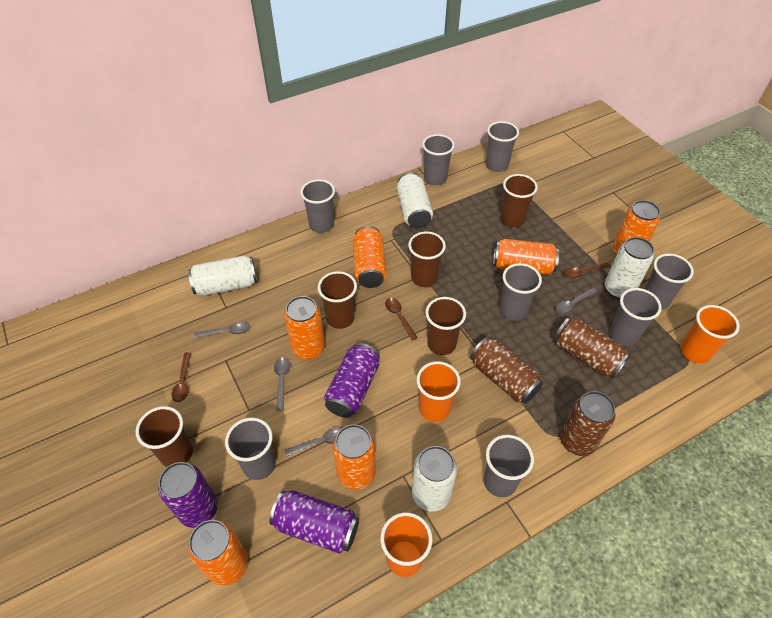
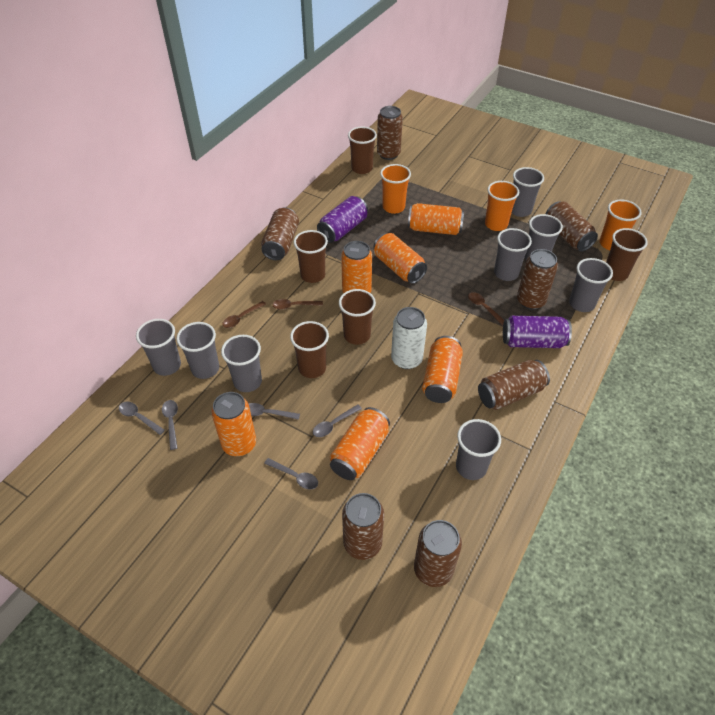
brown can: [470,337,543,404] [554,317,630,378] [560,391,616,456] = 3 -> [261,207,299,260] [342,493,384,560] [377,106,403,160] [414,520,462,587] [478,360,550,410] [517,249,558,310] [546,201,598,251] = 7
grey spoon: [194,322,250,338] [274,357,290,411] [285,427,342,457] [556,288,597,314] = 4 -> [119,402,165,435] [162,400,178,450] [249,403,300,420] [264,458,318,490] [313,404,362,437] = 5
purple can: [158,462,218,528] [269,490,359,554] [324,343,380,418] = 3 -> [317,196,368,243] [503,316,572,348] = 2
white can: [188,256,257,296] [397,172,433,228] [412,446,457,512] [605,237,654,299] = 4 -> [391,307,427,369] = 1

